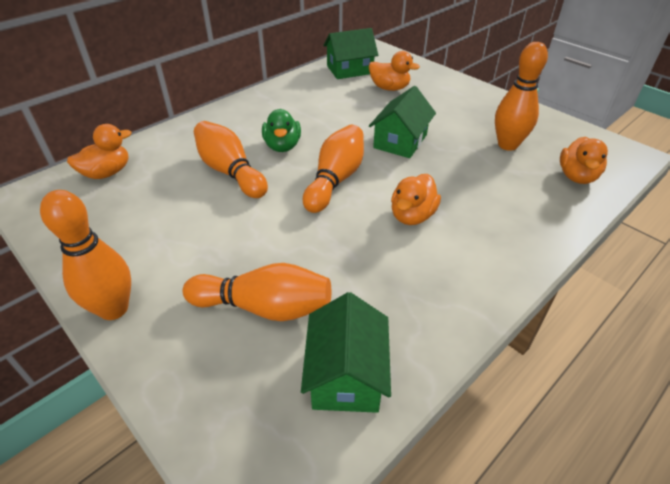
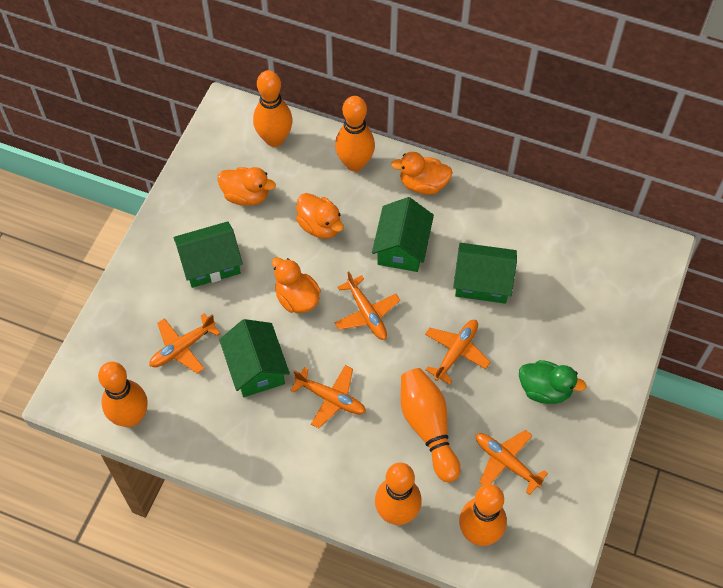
green house: [301,292,391,413] [323,28,378,79] [369,86,436,158] = 3 -> [173,221,243,288] [219,319,290,397] [372,197,434,272] [453,243,517,304] = 4
orange bowling pin: [40,190,131,320] [183,263,331,321] [194,121,268,198] [303,125,364,213] [495,42,548,151] = 5 -> [98,362,148,427] [253,70,293,147] [335,96,375,172] [375,463,422,525] [401,368,460,482] [459,484,507,546] = 6
orange plane: none = 0 -> [149,314,220,373] [290,365,366,428] [335,271,400,340] [425,320,491,384] [476,430,548,495] = 5

